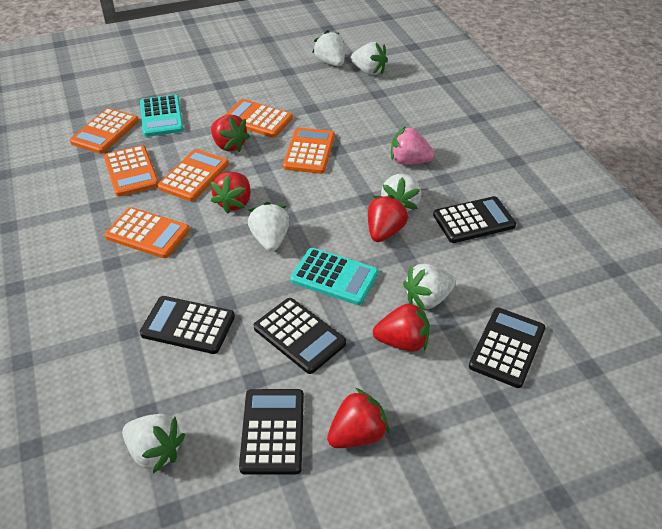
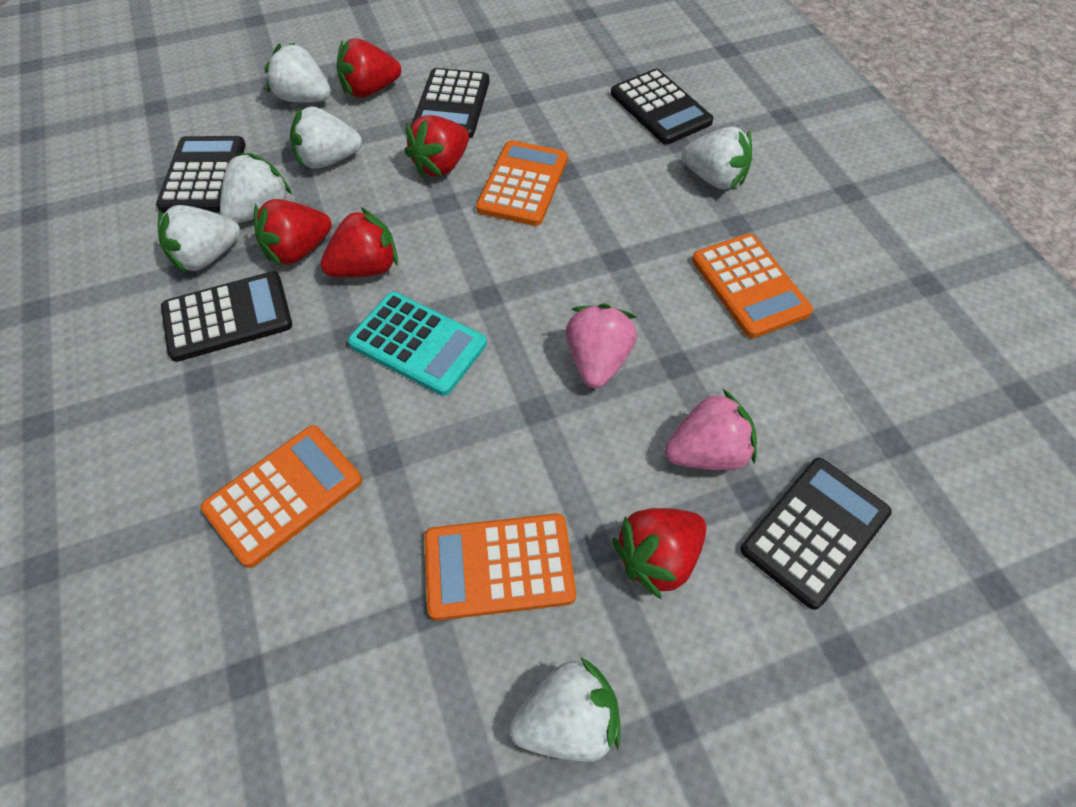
orange calculator: [70,108,139,154] [104,145,159,196] [105,207,190,258] [158,149,229,201] [224,99,293,138] [283,128,335,174] = 6 -> [201,425,362,568] [424,513,576,621] [476,140,568,226] [692,233,813,338] = 4
pink strawberry: [391,126,434,164] = 1 -> [566,304,637,388] [665,389,757,470] = 2
turquoise calculator: [140,95,184,137] [290,248,379,305] = 2 -> [348,292,487,396] = 1

